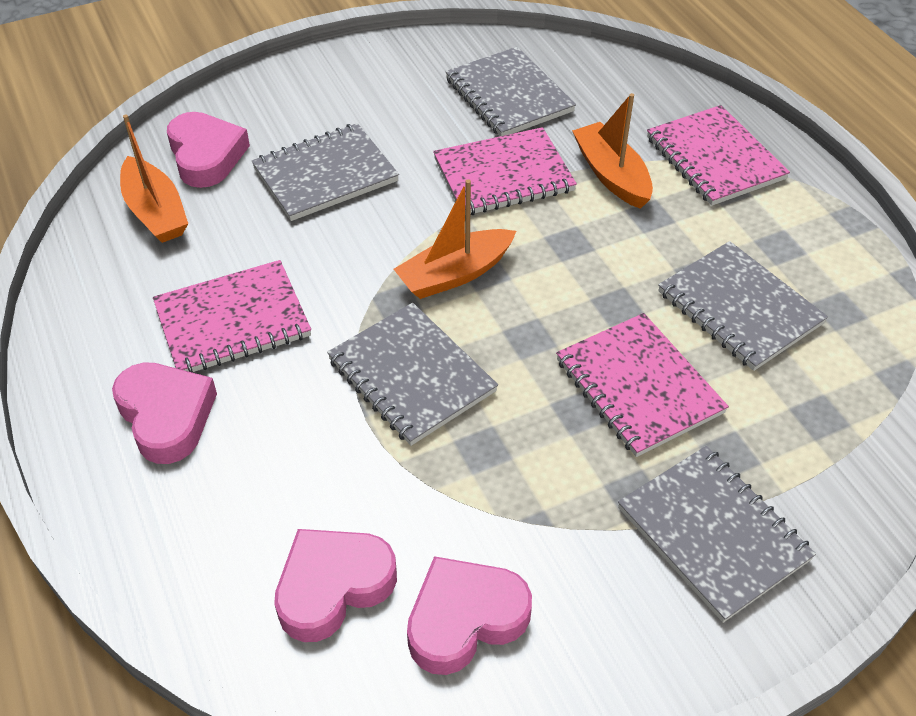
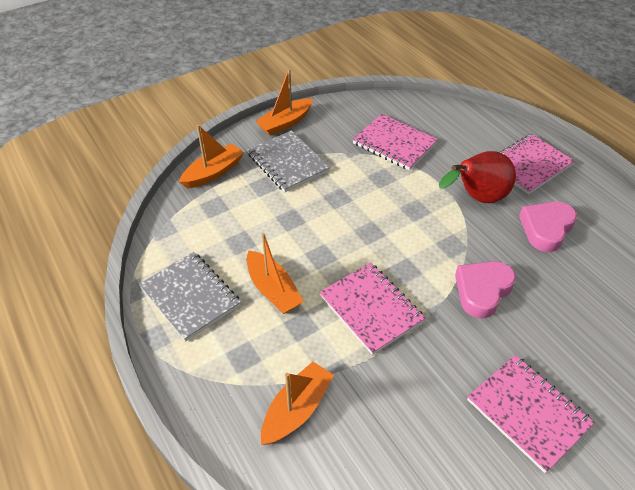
grey notebook: [252,123,399,221] [327,303,498,446] [445,47,576,136] [618,446,816,623] [658,241,828,371] = 5 -> [139,252,241,342] [247,130,330,192] = 2
orange boat: [120,114,188,243] [394,179,516,299] [572,93,653,209] = 3 -> [179,124,244,188] [247,233,304,314] [255,69,313,136] [261,362,334,445] = 4
pink heart: [112,362,217,464] [167,112,250,188] [274,529,397,642] [407,556,532,675] = 4 -> [455,261,516,318] [519,202,577,252] = 2
red pear: none = 0 -> [439,151,516,203] = 1

